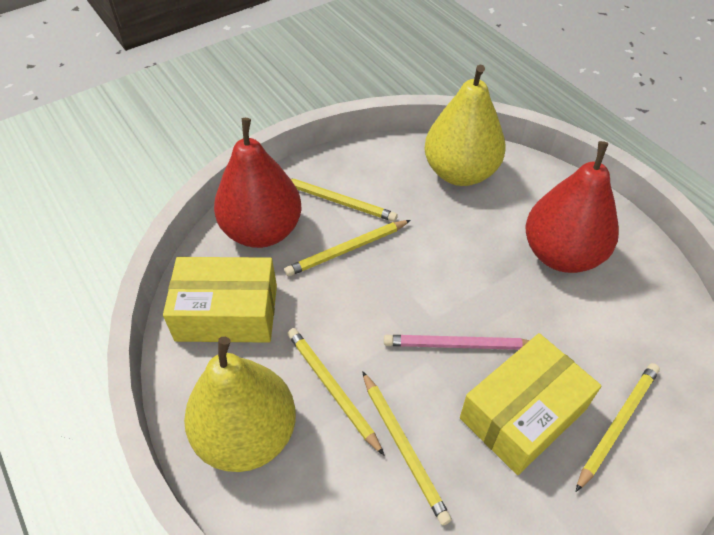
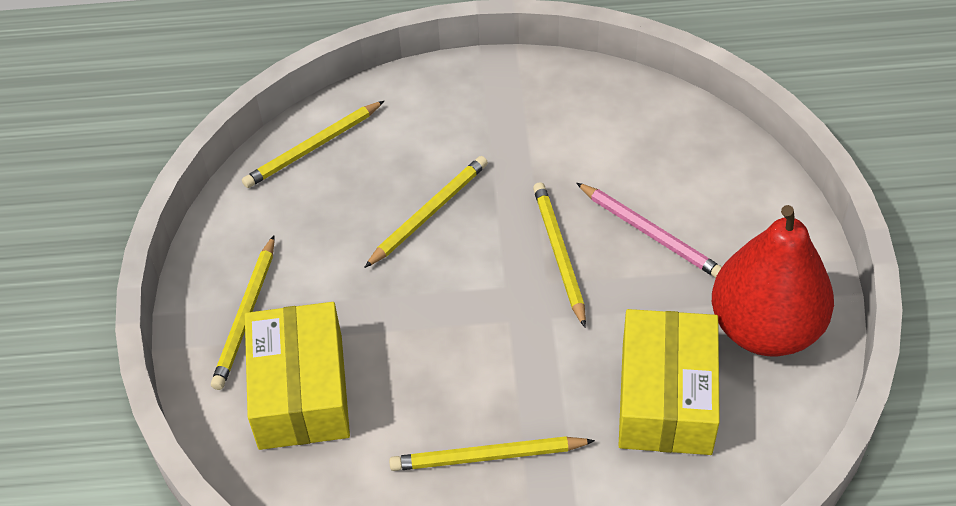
red pear: [214,118,302,248] [526,141,619,273] = 2 -> [712,205,834,356] = 1
yellow pear: [184,337,296,472] [424,65,506,186] = 2 -> none = 0

